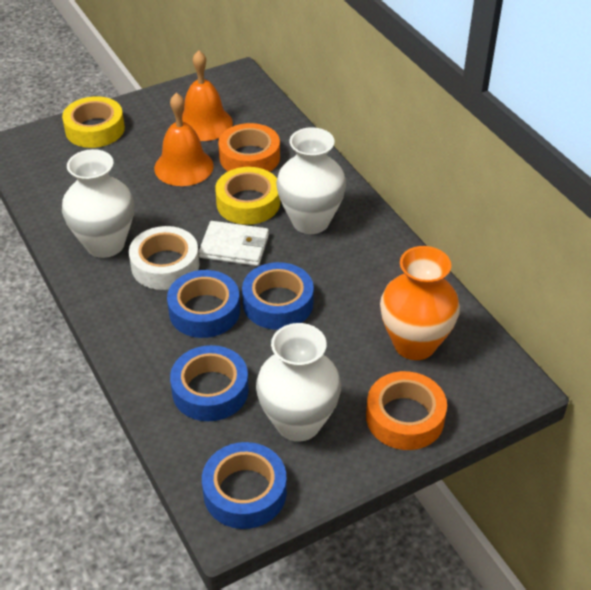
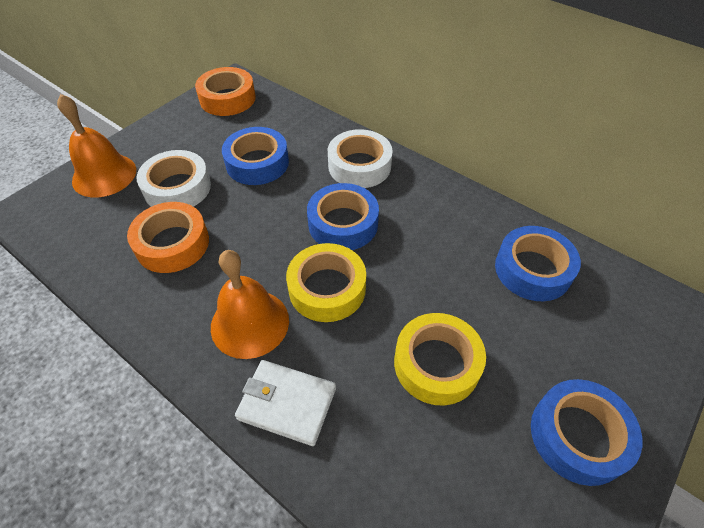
orange vase: [380,246,460,360] = 1 -> none = 0
white tape: [129,226,199,290] = 1 -> [137,150,211,207] [328,129,393,188] = 2
white vase: [62,149,134,258] [256,323,341,442] [276,127,346,234] = 3 -> none = 0

